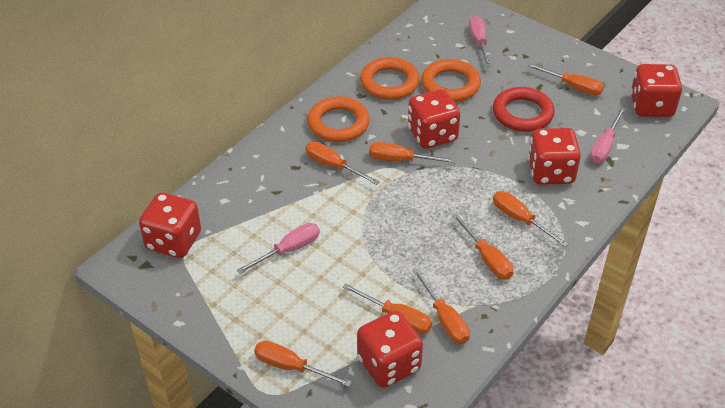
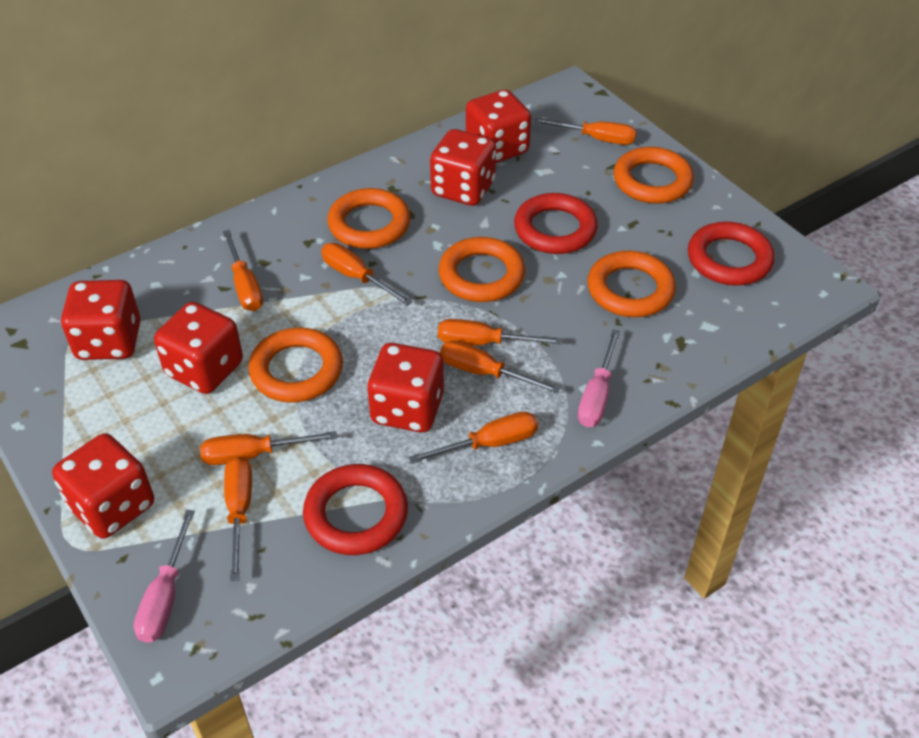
orange ring: [307,96,370,142] [360,57,420,100] [421,59,481,102] = 3 -> [248,328,343,402] [327,188,411,249] [438,237,525,302] [587,251,676,317] [614,147,694,204] = 5
pink screwdriver: [237,223,320,274] [469,16,491,67] [590,108,625,163] = 3 -> [134,510,195,643] [578,329,620,427] = 2
red dice: [139,192,201,258] [357,311,423,388] [408,89,461,149] [528,128,581,185] [630,64,682,117] = 5 -> [52,433,154,539] [61,280,141,360] [154,302,243,394] [367,343,444,432] [430,129,496,206] [466,90,531,163] = 6
red ring: [493,87,555,132] = 1 -> [303,464,408,555] [514,193,598,254] [688,222,775,286] = 3

